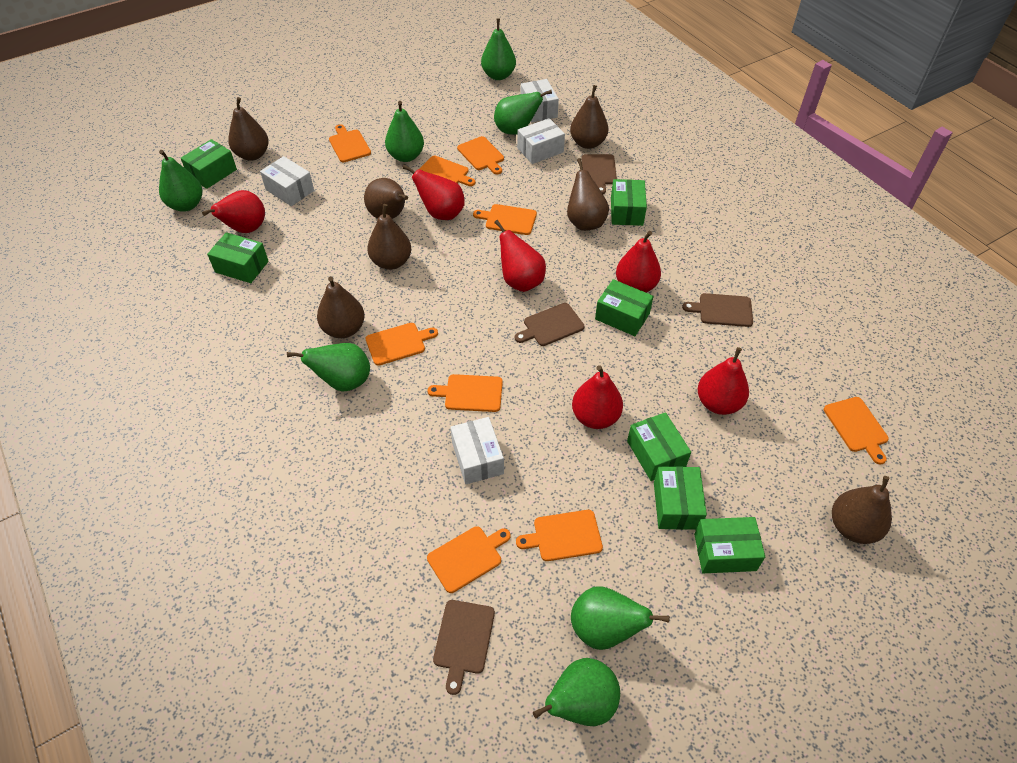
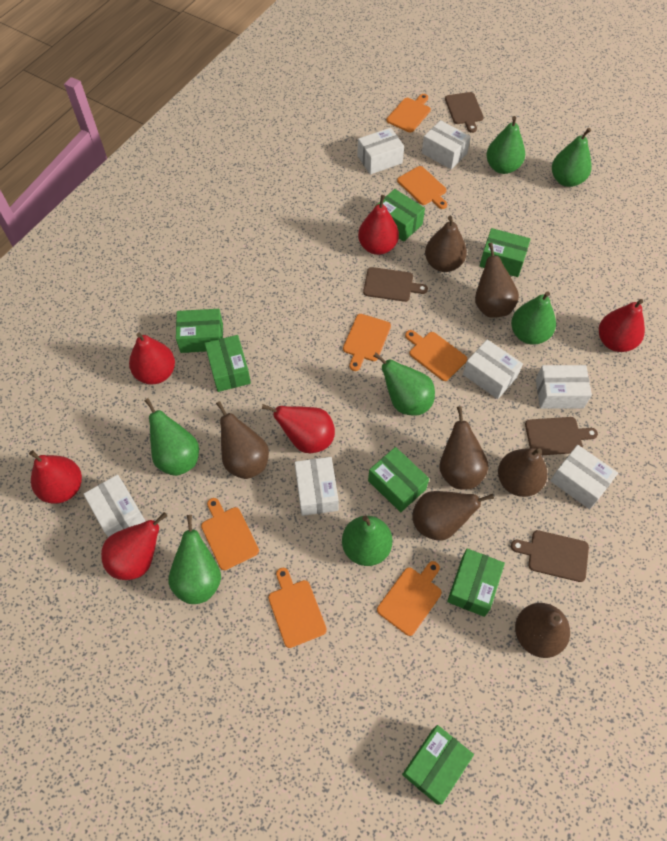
orange cutting board: [329,124,371,163] [366,323,438,366] [419,156,476,186] [427,374,503,412] [427,526,511,593] [457,136,504,174] [473,204,537,235] [516,510,603,561] [824,397,889,464] = 9 -> [201,498,259,570] [268,568,327,648] [343,314,391,371] [377,561,442,636] [386,94,431,133] [397,166,447,209] [405,330,467,381] = 7
white box: [260,156,314,206] [450,417,504,484] [517,118,565,164] [521,79,559,122] = 4 -> [84,475,146,537] [295,457,339,516] [357,128,404,175] [422,120,471,170] [463,340,523,399] [536,365,592,408] [550,445,618,509] = 7

